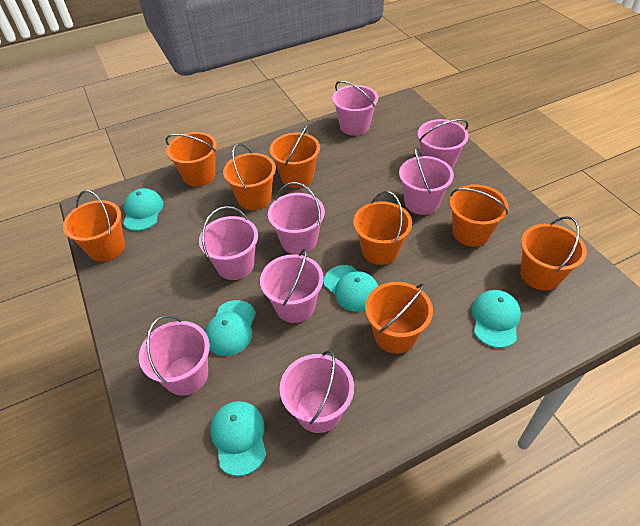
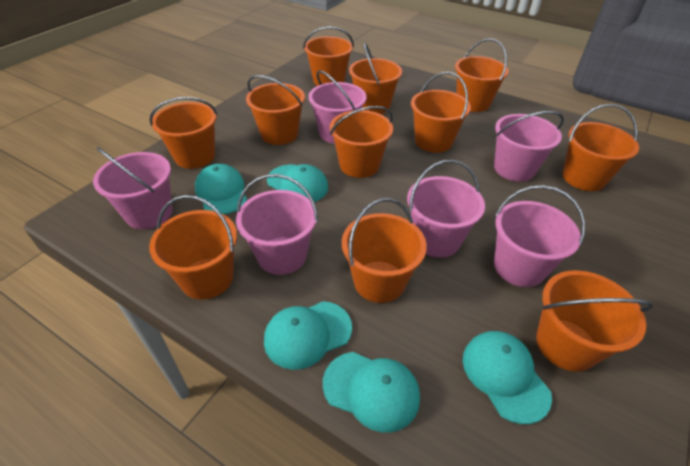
orange bucket: [63,190,125,262] [165,132,217,187] [223,143,276,210] [270,124,320,188] [353,191,412,265] [365,282,433,354] [450,184,509,247] [520,216,587,290] = 8 -> [149,97,217,169] [149,195,237,299] [246,75,305,145] [303,27,354,86] [330,106,393,178] [342,198,427,303] [349,43,402,114] [411,72,471,153] [455,39,509,112] [536,270,653,372] [563,104,639,191] = 11
pink bucket: [139,315,210,396] [199,206,258,280] [260,249,324,323] [268,182,325,255] [280,350,354,433] [332,81,378,136] [399,147,454,215] [417,119,469,169] = 8 -> [93,147,173,229] [236,174,318,275] [308,70,367,144] [407,160,485,258] [494,111,564,182] [494,185,585,287] = 6

